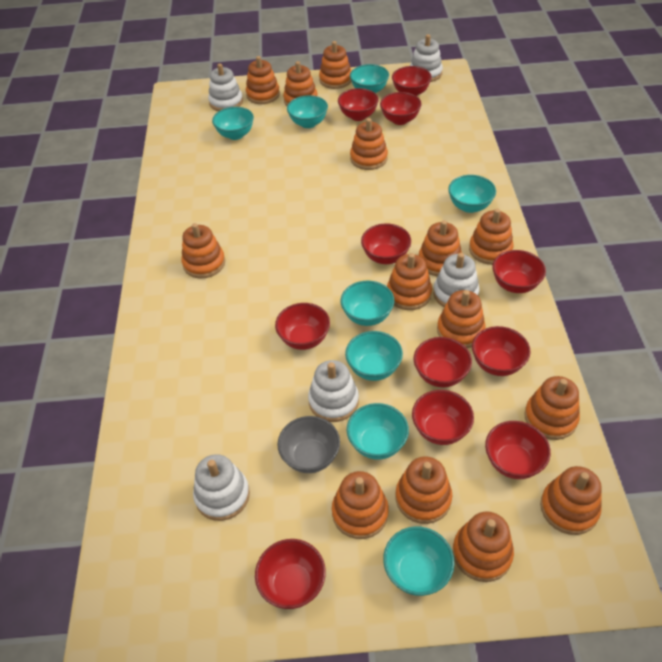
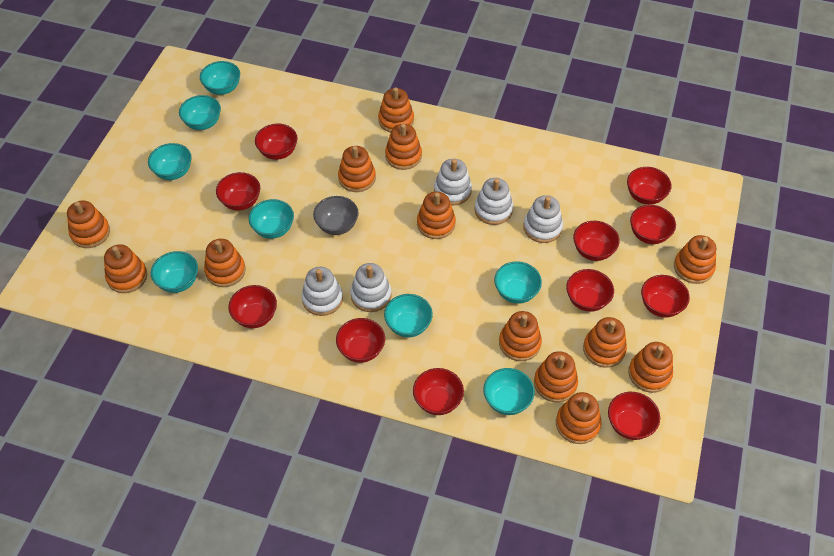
orange stacking toy: [181,223,225,278] [246,56,280,104] [283,61,318,106] [319,41,352,89] [332,471,389,539] [350,118,388,170] [387,253,432,310] [396,456,453,524] [419,220,462,276] [437,290,486,348] [453,511,514,582] [469,208,514,265] [524,376,580,440] [540,466,602,535] = 14 -> [67,200,110,248] [104,244,147,293] [204,239,246,287] [338,146,376,192] [378,87,414,133] [385,124,422,170] [417,192,456,239] [499,311,542,361] [534,351,578,403] [556,392,601,444] [583,317,627,368] [628,342,673,393] [674,235,716,284] = 13

